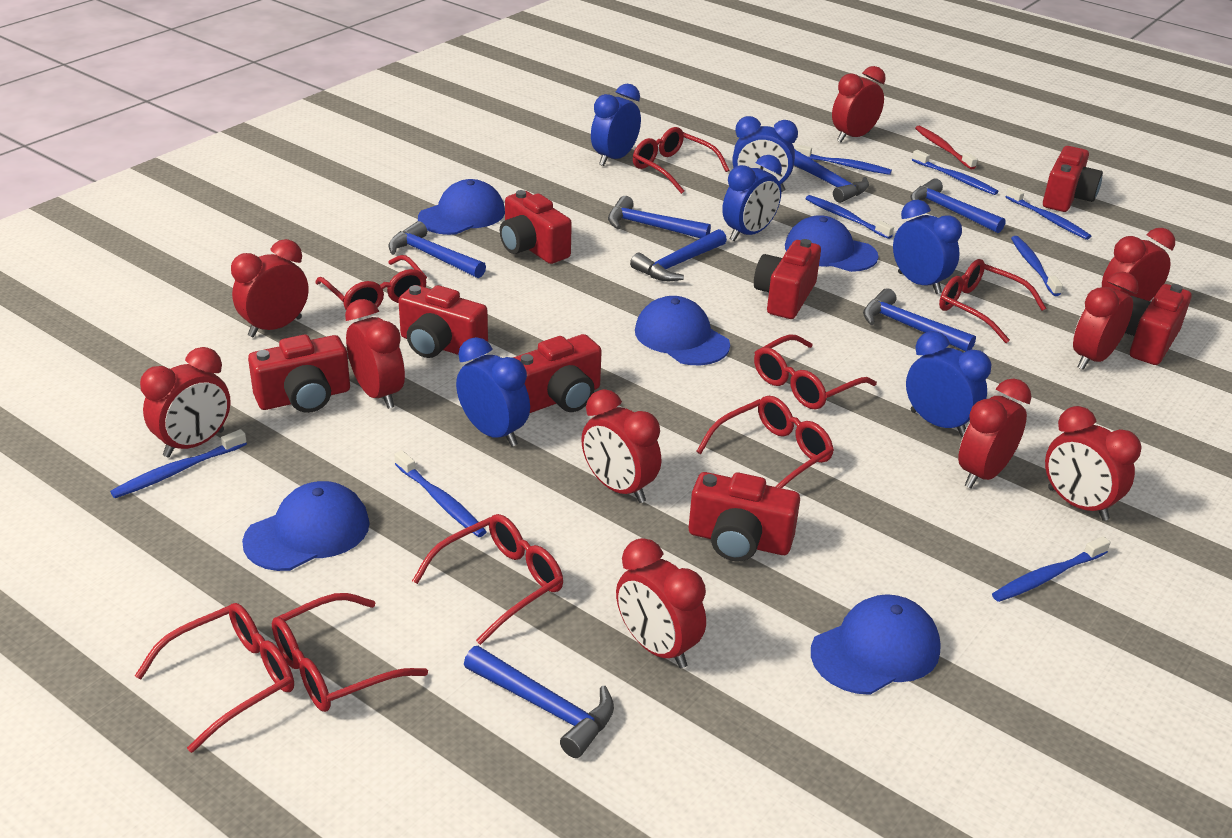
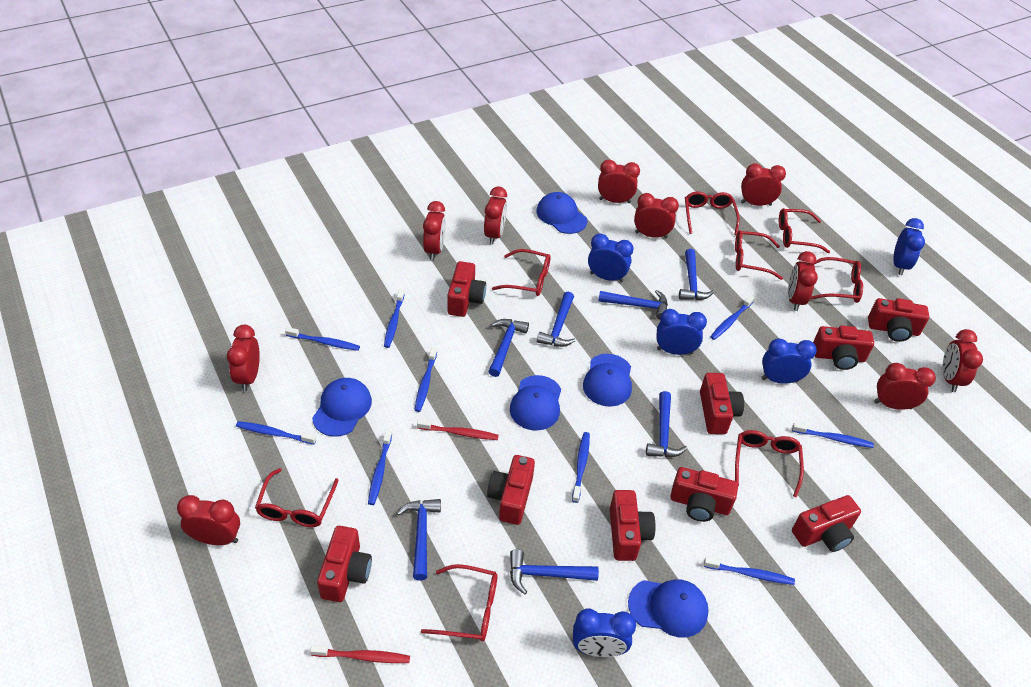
blue clock: [456,337,530,447] [591,84,641,166] [722,155,782,241] [732,116,798,192] [893,200,962,294] [906,331,991,437] = 6 -> [573,608,636,657] [588,234,634,282] [657,309,707,355] [761,338,817,384] [893,218,925,275] = 5
blue toothbrush: [110,429,247,498] [394,450,487,537] [795,145,892,175] [805,195,894,239] [912,150,998,195] [992,536,1110,602] [1005,187,1091,240] [1011,236,1063,296] = 8 -> [236,421,316,444] [285,327,360,351] [368,429,392,505] [384,289,405,348] [414,347,437,412] [572,432,590,503] [704,557,795,585] [710,295,755,340] [792,422,874,448] = 9
red camera: [248,334,350,413] [398,285,488,358] [500,190,572,264] [513,334,602,413] [689,472,800,562] [754,239,821,319] [1043,146,1103,212] [1125,284,1192,365] = 8 -> [317,526,372,602] [447,261,486,317] [487,455,535,525] [610,490,655,561] [671,467,738,522] [700,373,744,434] [792,495,861,552] [813,325,874,370] [868,298,929,342] = 9
red toothbrush: [915,125,977,170] = 1 -> [310,645,410,663] [417,419,499,440] = 2

